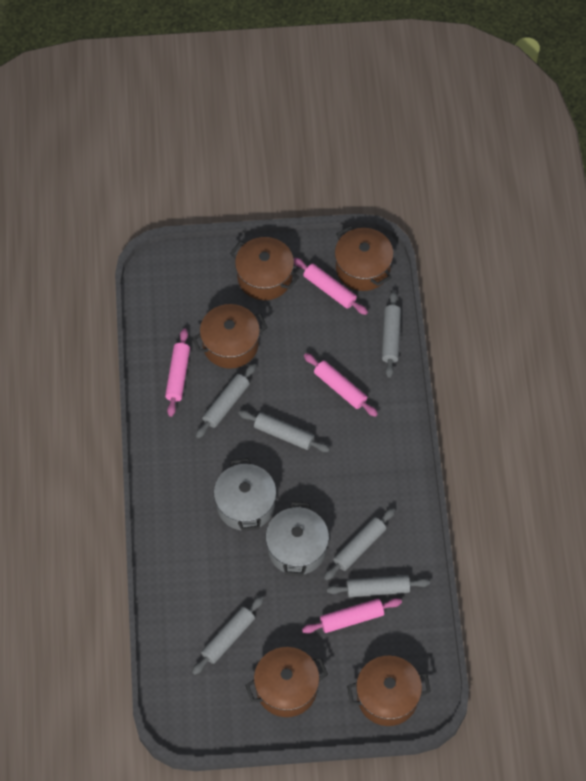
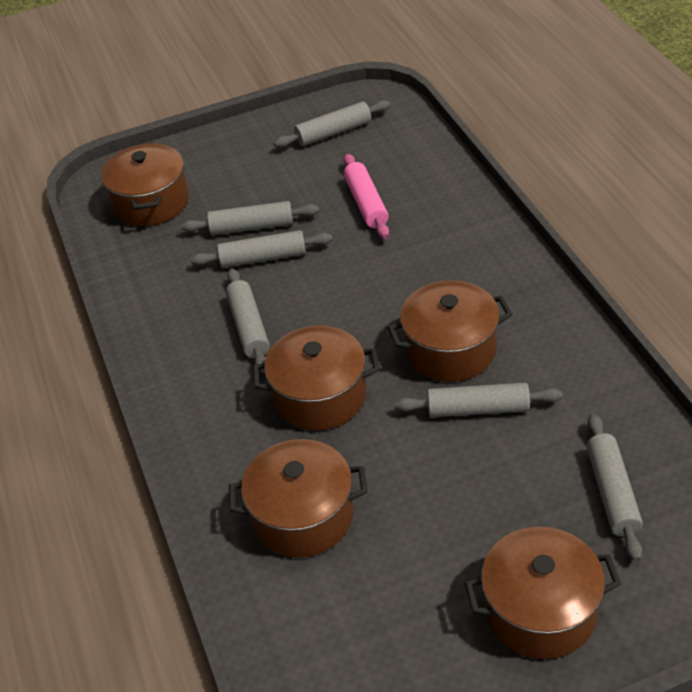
grey pot: [214,458,277,531] [266,502,329,576] = 2 -> none = 0
pink rolling pin: [165,328,190,417] [294,258,368,315] [302,598,402,634] [304,353,378,417] = 4 -> [343,154,389,239] = 1

